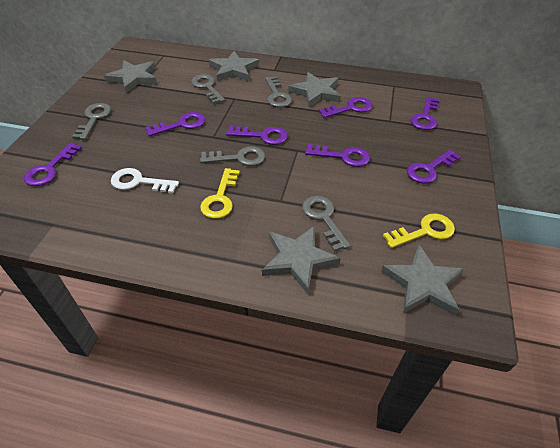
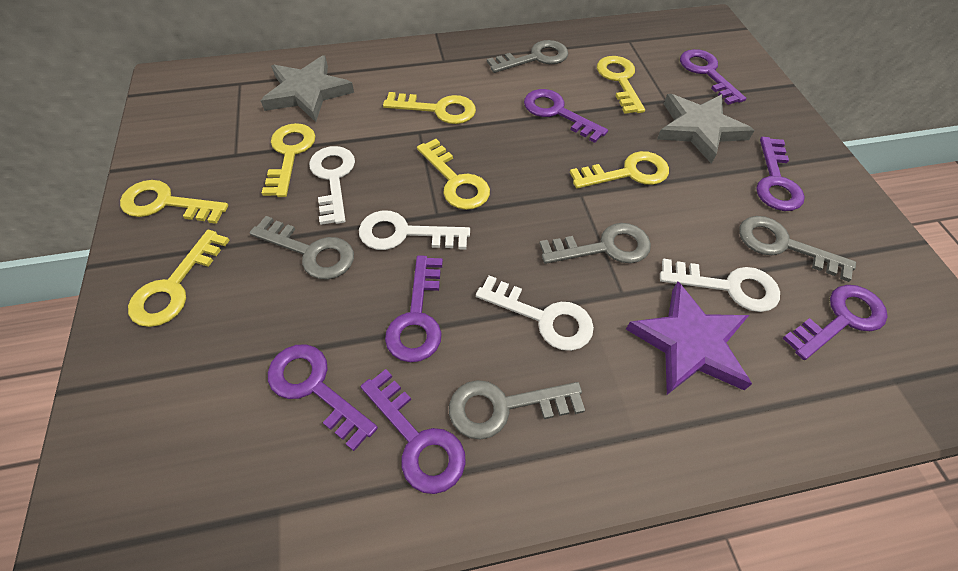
grey star: [104,60,157,93] [209,51,259,81] [262,226,341,294] [288,72,341,108] [381,245,464,316] = 5 -> [261,55,354,122] [657,94,755,164] = 2
purple star: none = 0 -> [626,282,752,395] = 1
white key: [111,168,179,194] = 1 -> [309,146,355,225] [359,210,470,250] [476,275,594,351] [660,259,780,312] = 4
yellow key: [200,168,240,219] [383,213,455,248] = 2 -> [120,180,228,224] [128,230,230,327] [262,123,315,197] [383,92,476,124] [417,139,490,210] [570,151,669,189] [597,56,645,114] = 7

